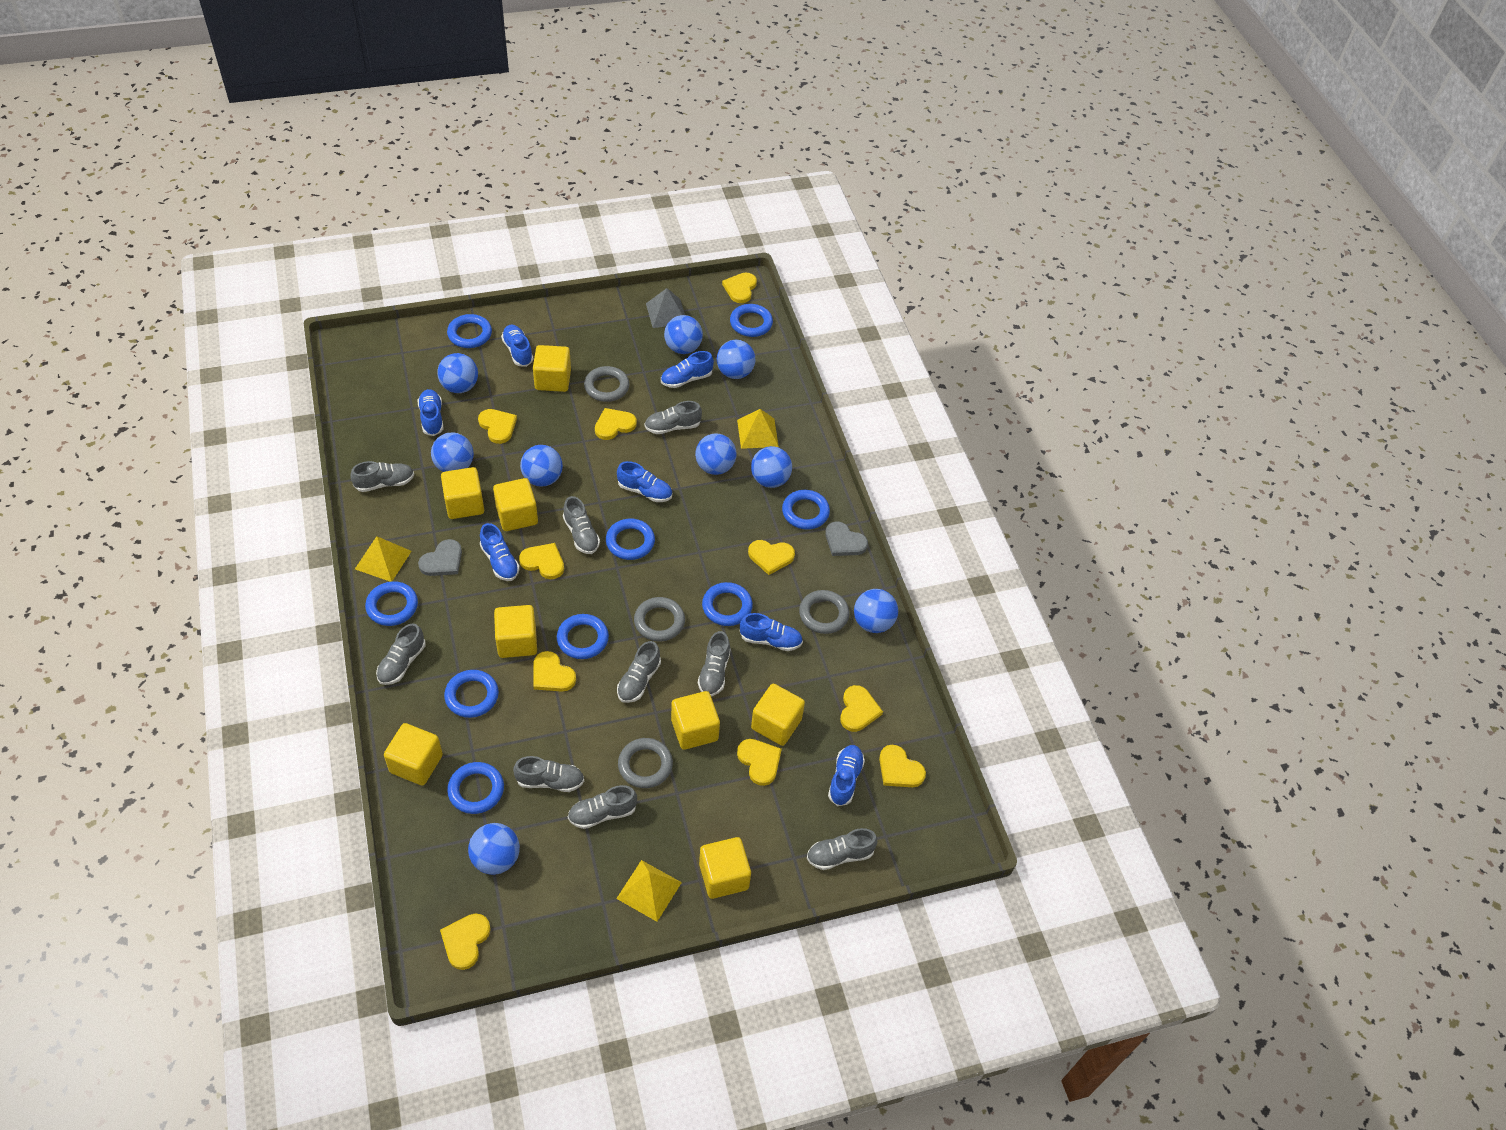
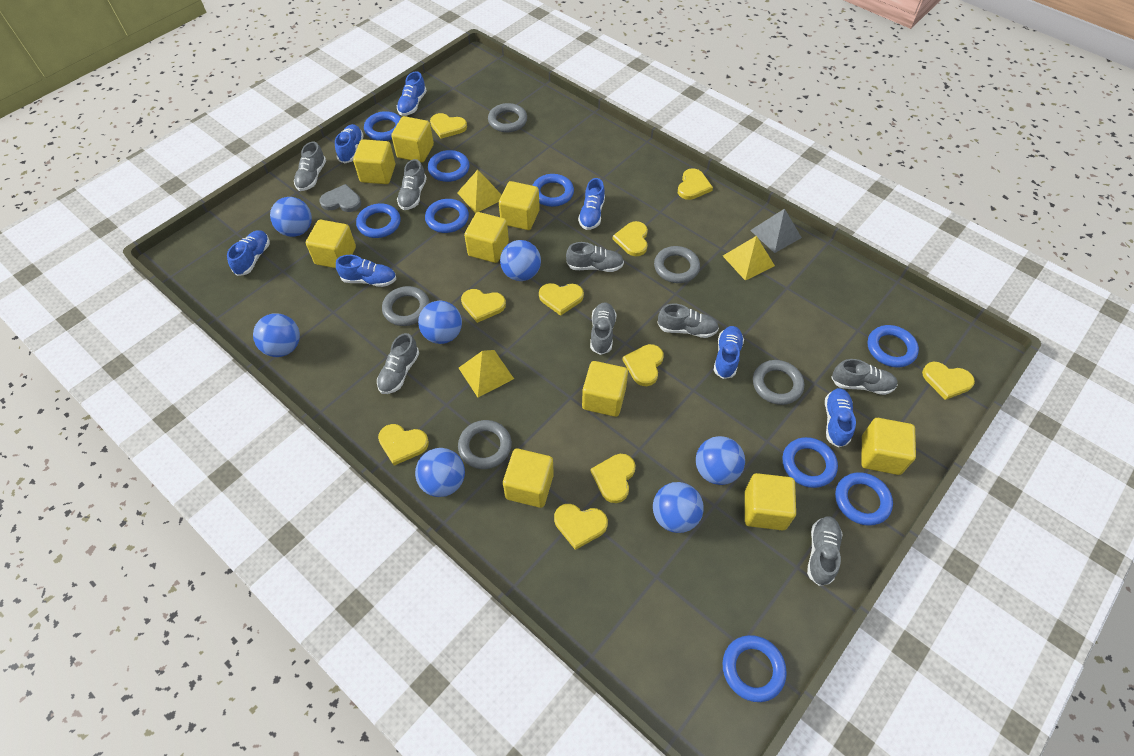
blue ball: [431,432,474,472] [437,353,478,393] [468,823,520,875] [520,445,563,487] [664,315,703,354] [695,433,737,475] [717,340,755,379] [751,446,792,488] [854,589,898,633] = 9 -> [253,313,300,357] [270,197,312,237] [415,448,465,497] [418,301,462,344] [500,240,541,281] [653,482,704,533] [696,436,745,485] = 7
grey heart: [418,539,462,576] [825,521,868,556] = 2 -> [319,184,361,212] = 1
grey ring: [584,366,629,402] [618,738,673,788] [634,597,685,642] [799,590,849,634] = 4 -> [382,286,430,326] [458,420,512,469] [488,103,527,132] [654,246,700,283] [753,360,804,405] = 5
grey shoe: [350,461,414,492] [376,624,426,685] [513,756,584,792] [563,496,600,554] [568,785,637,829] [617,641,661,703] [644,401,702,434] [698,631,731,696] [807,828,878,870] = 9 -> [294,142,326,191] [377,333,419,394] [397,159,427,210] [566,242,624,272] [590,302,617,355] [657,304,719,338] [807,516,843,586] [831,359,898,395] = 8
yellow cube: [384,723,443,786] [441,467,484,519] [493,478,538,531] [494,605,537,658] [533,345,571,392] [671,691,720,750] [699,837,751,899] [751,684,805,746] = 8 -> [306,220,356,268] [353,139,395,184] [391,116,434,162] [464,212,509,263] [499,181,540,230] [503,448,554,508] [582,361,628,417] [745,473,796,530] [861,418,916,475] = 9

